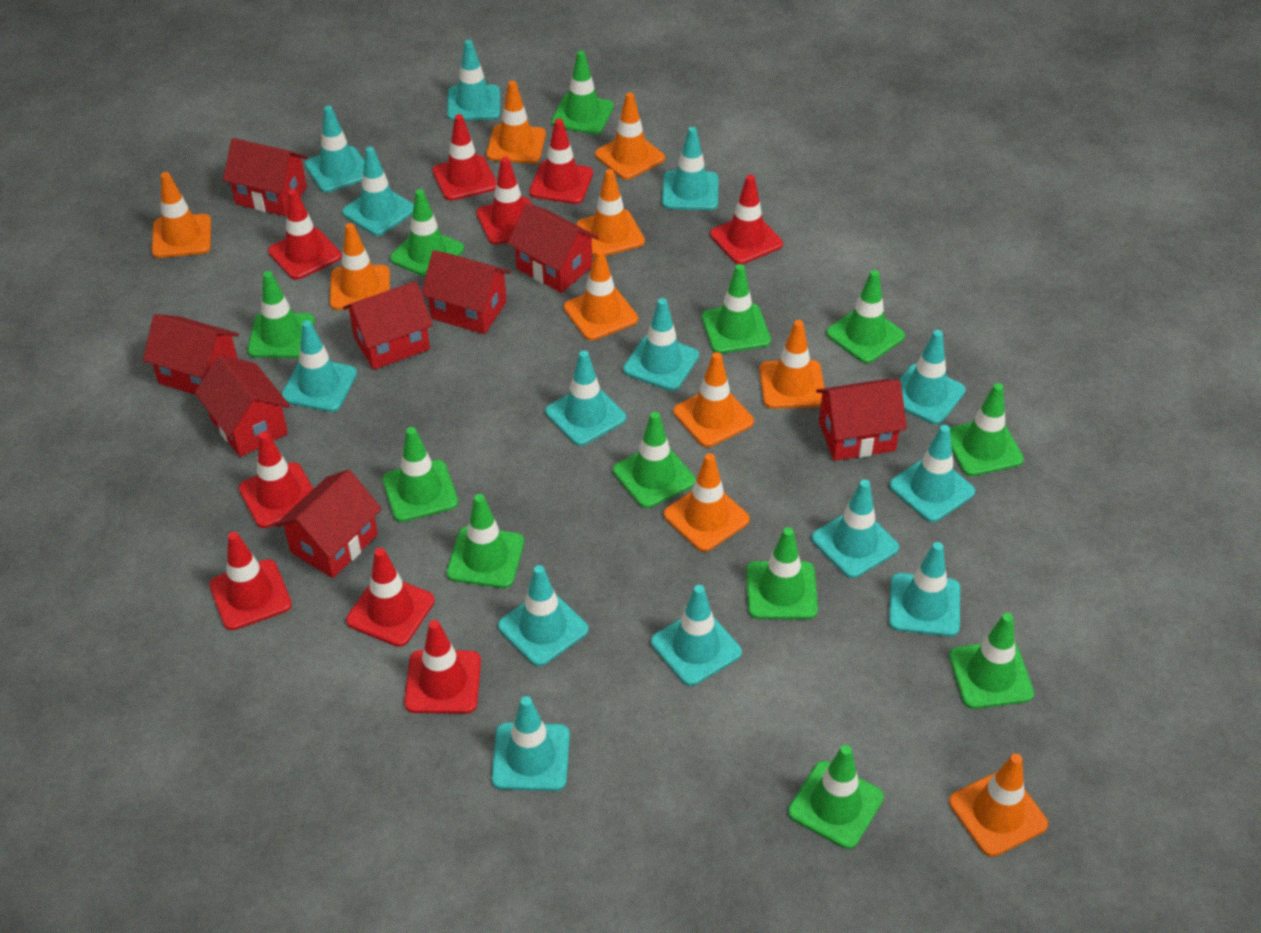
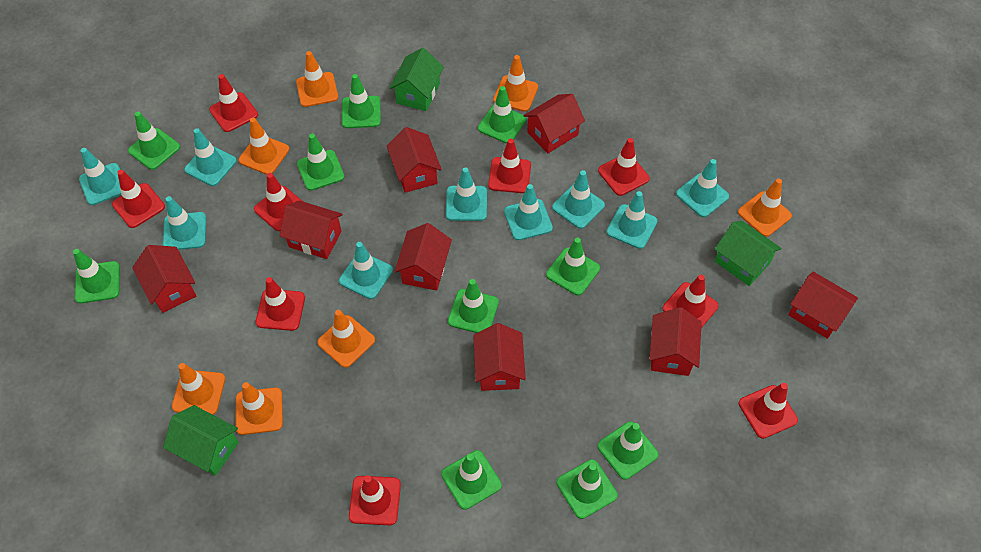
green house: none = 0 -> [163,405,239,476] [390,48,444,111] [715,221,781,286] = 3
green traffic cone: [247,271,315,358] [382,427,458,522] [390,189,464,277] [447,494,524,588] [551,51,614,134] [613,412,696,508] [702,264,771,354] [746,527,818,619] [788,745,884,849] [826,270,905,363] [949,613,1034,709] [950,383,1024,476] = 12 -> [73,249,120,304] [128,112,180,170] [297,133,344,191] [342,74,381,128] [441,450,502,510] [448,279,499,333] [478,86,526,144] [546,237,600,295] [557,459,618,519] [598,422,659,480] = 10
orange traffic cone: [152,172,211,258] [330,223,390,310] [486,81,546,164] [564,249,638,340] [576,169,645,256] [595,92,665,180] [664,453,750,552] [673,352,754,447] [759,320,824,409] [949,753,1048,857] = 10 -> [172,363,225,415] [236,382,283,435] [239,118,289,175] [296,51,338,107] [317,310,375,368] [493,55,538,112] [738,178,792,237] = 7
turquoise traffic cone: [281,320,357,412] [305,106,364,193] [342,147,414,236] [447,40,500,121] [491,696,570,791] [498,565,588,666] [545,350,626,446] [623,298,699,391] [651,585,742,686] [662,127,719,210] [812,479,899,578] [889,425,975,522] [889,542,960,637] [899,330,966,424] = 14 -> [79,148,121,205] [163,196,206,250] [184,128,237,186] [339,242,393,299] [446,167,487,221] [504,184,553,240] [552,170,605,229] [606,191,657,249] [676,159,729,217] = 9

